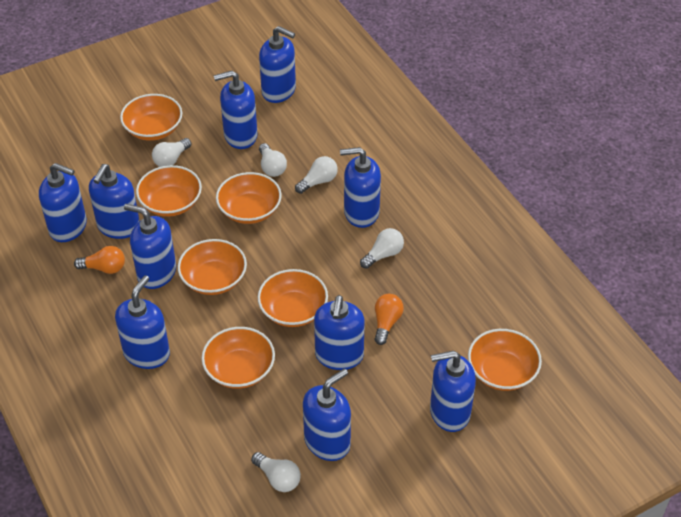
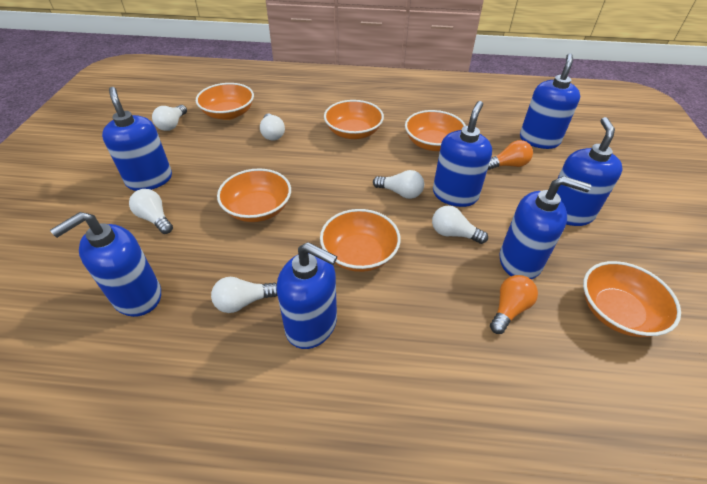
blue soap dispenser: [39,163,87,242] [89,164,140,239] [115,275,170,369] [124,204,176,289] [214,71,258,149] [259,26,296,103] [303,368,351,461] [314,295,365,370] [340,147,381,228] [430,351,476,432] = 10 -> [50,212,161,317] [102,87,172,191] [277,242,337,349] [433,101,492,207] [499,176,591,279] [520,53,580,149] [556,117,623,226] = 7
orange bowl: [120,94,182,141] [136,165,202,217] [178,239,247,295] [202,327,275,389] [216,172,282,224] [258,269,328,327] [468,329,542,391] = 7 -> [196,83,254,120] [217,168,291,222] [320,209,401,272] [324,100,384,139] [405,110,466,151] [583,261,681,337] = 6
white light bulb: [152,138,192,167] [251,452,301,492] [259,143,287,177] [295,156,338,194] [360,228,404,269] = 5 -> [129,189,173,234] [152,105,187,131] [211,277,278,313] [260,113,285,141] [373,170,424,199] [432,206,488,244] = 6

